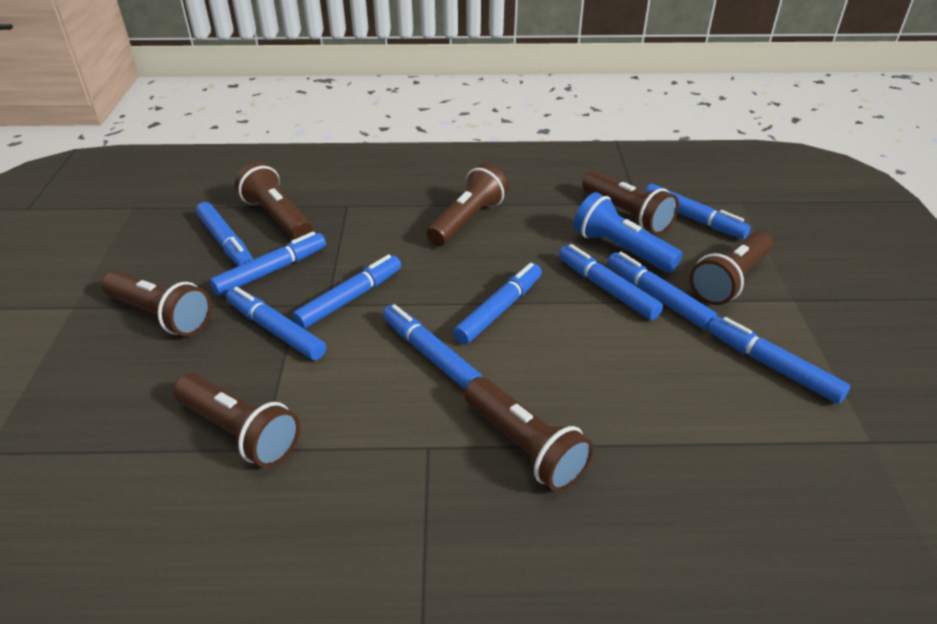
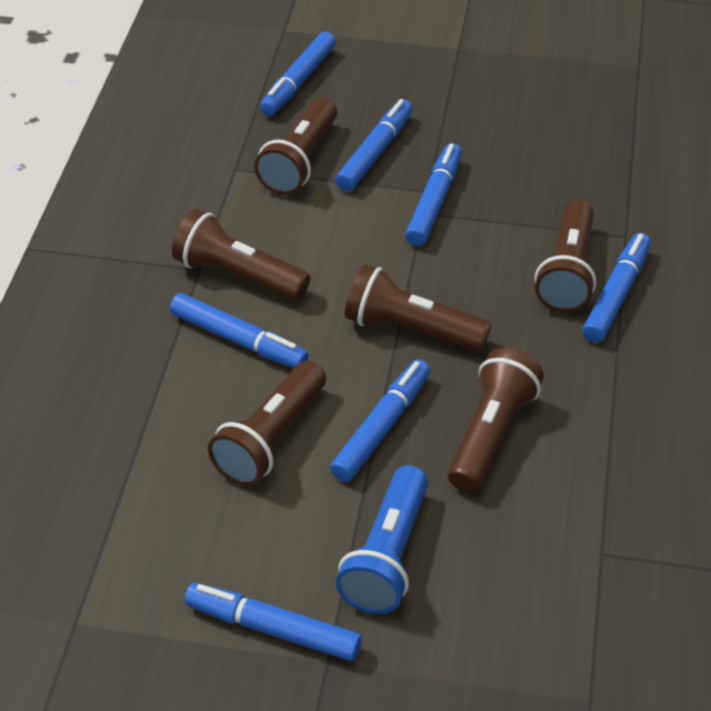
blue marker: [196,202,254,266] [210,231,326,296] [226,287,326,360] [292,254,401,329] [383,304,483,390] [453,263,542,345] [559,244,663,320] [608,252,717,330] [645,184,751,239] [709,317,850,404] = 10 -> [170,293,309,368] [185,583,362,661] [260,31,336,116] [330,359,430,482] [335,99,413,191] [405,143,462,246] [582,233,651,343] = 7
brown flashlight: [101,271,212,336] [174,373,300,468] [235,162,313,240] [426,164,508,246] [464,377,594,492] [582,171,679,235] [690,231,773,305] = 7 -> [172,209,310,301] [208,361,326,486] [254,98,337,195] [345,264,492,352] [448,348,544,492] [535,200,596,313] = 6

